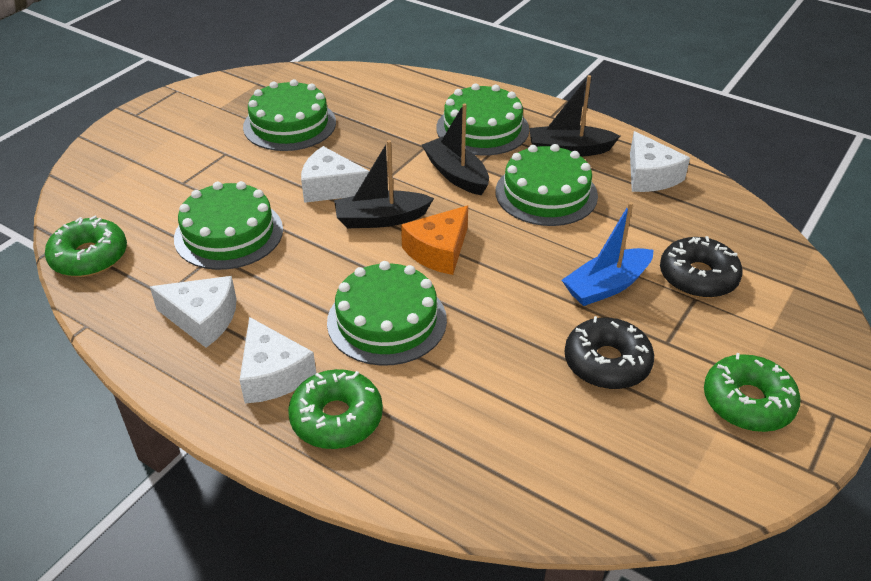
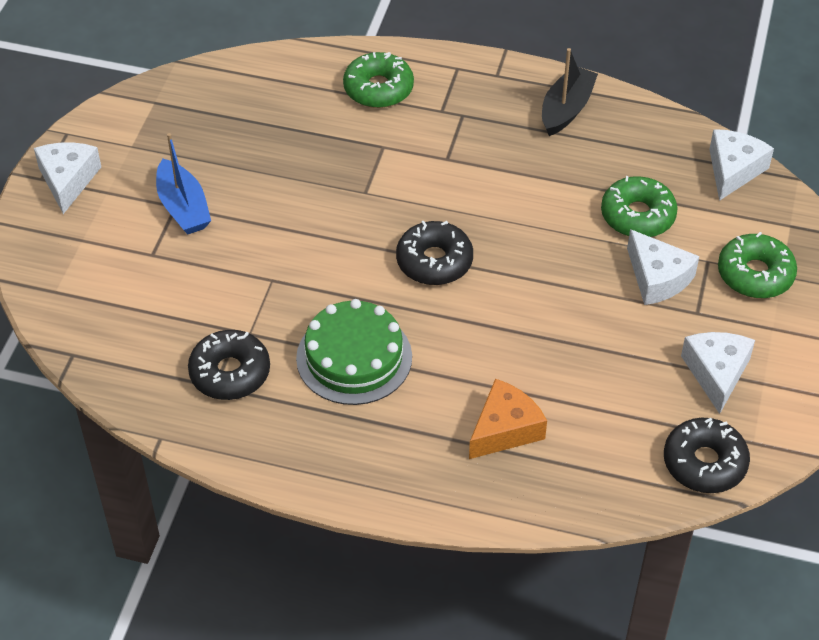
black boat: [334,140,434,228] [422,104,489,195] [529,75,620,157] = 3 -> [542,48,598,136] = 1
black donut: [564,316,654,389] [660,236,743,298] = 2 -> [188,330,270,400] [396,221,473,285] [664,418,750,493] = 3
green cake: [174,181,283,270] [243,79,336,151] [327,261,447,366] [436,83,529,155] [496,144,598,226] = 5 -> [296,299,412,405] = 1

